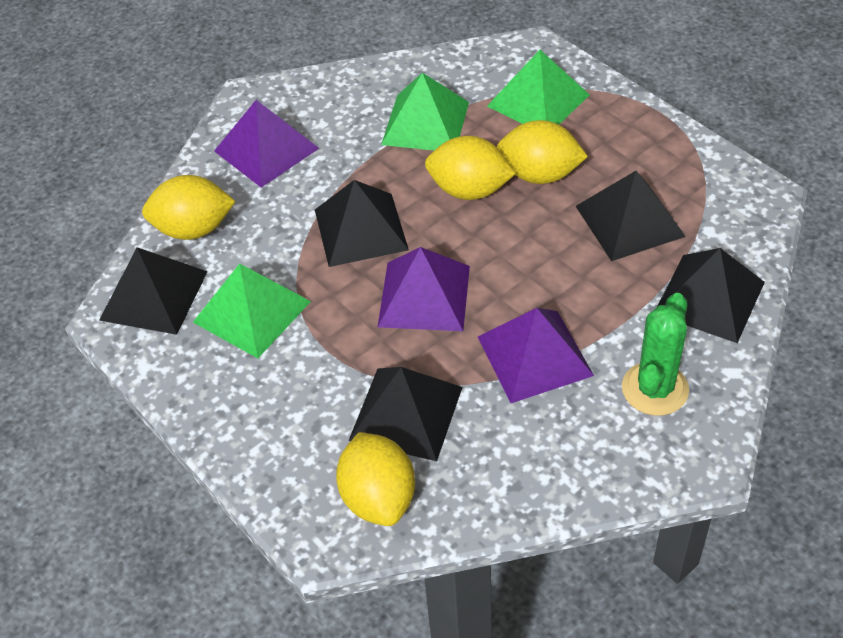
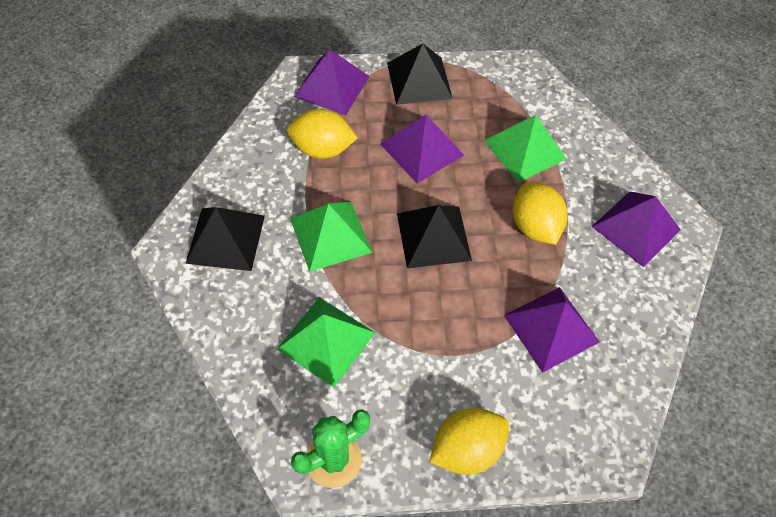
black pyramid: [99,247,208,335] [315,180,409,267] [349,367,463,461] [576,171,686,261] [658,248,765,343] = 5 -> [185,207,265,271] [387,44,453,105] [397,205,472,268] = 3
purple pyramid: [214,100,319,188] [378,247,470,331] [478,308,594,403] = 3 -> [294,50,370,115] [380,115,464,183] [504,287,600,373] [592,192,681,267] = 4
yellow lemon: [142,175,236,240] [336,432,415,526] [425,136,516,200] [497,120,588,184] = 4 -> [287,108,357,159] [430,408,509,474] [513,182,567,245] = 3

